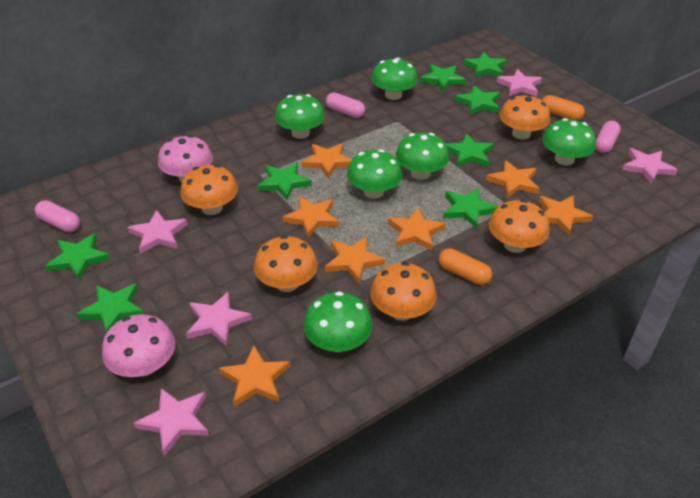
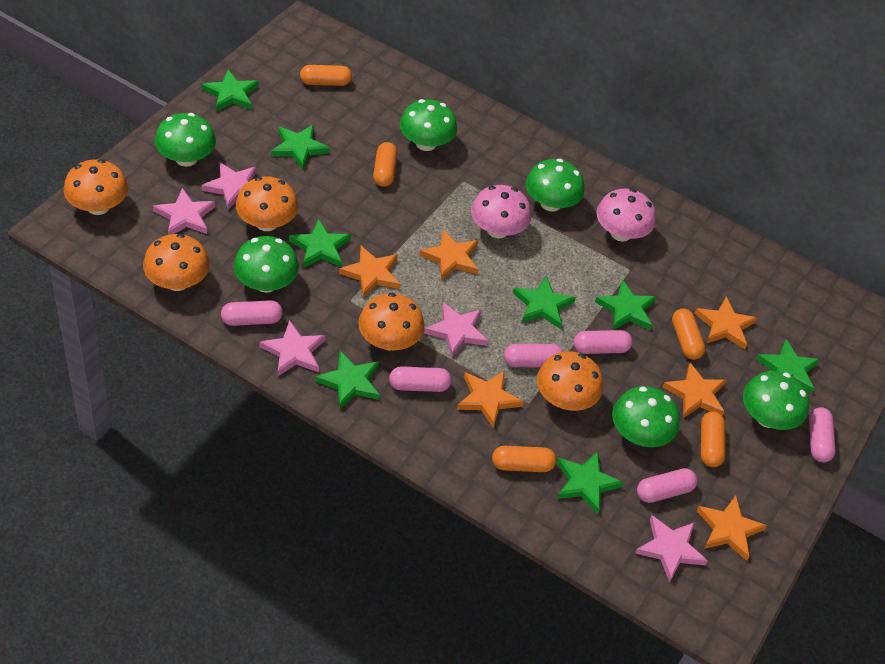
orange capsule: [439,248,492,285] [542,95,585,120] = 2 -> [300,65,352,86] [373,142,397,187] [492,446,556,472] [672,308,706,360] [701,411,725,467] = 5
orange star: [219,346,290,407] [283,197,339,238] [302,143,352,179] [325,237,385,283] [388,208,445,251] [486,161,540,198] [539,195,593,236] = 7 -> [339,246,400,298] [419,230,479,280] [457,371,524,428] [663,363,726,418] [694,297,757,349] [696,496,767,561] = 6
pink capsule: [35,200,80,232] [326,93,365,118] [596,121,621,153] = 3 -> [221,300,283,326] [389,366,452,392] [504,344,563,367] [573,330,633,354] [637,468,697,503] [809,407,836,462] = 6

